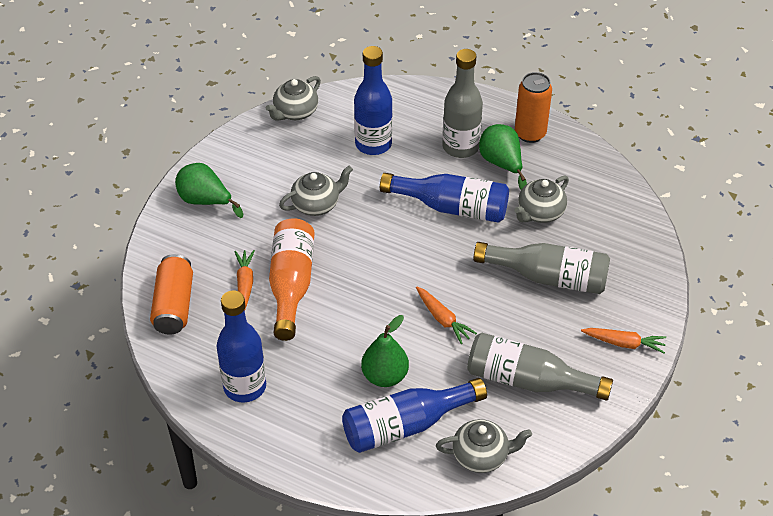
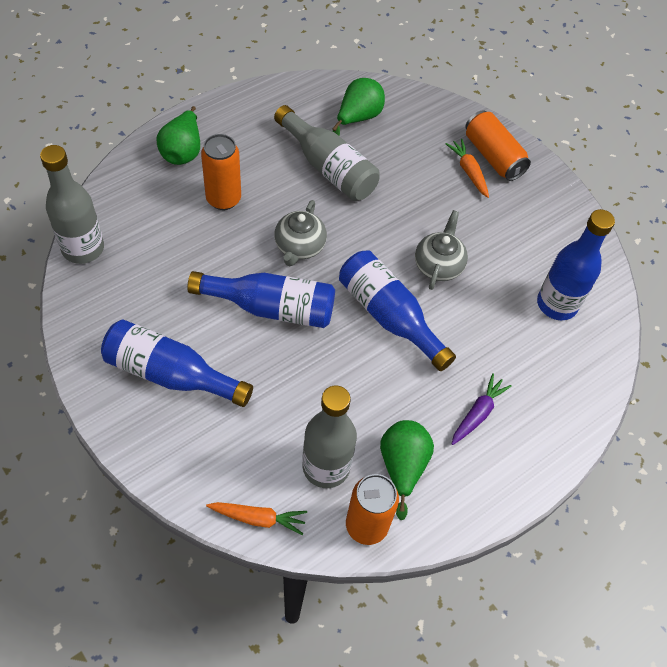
grey teapot: [266,76,321,121] [279,166,353,216] [436,419,532,473] [514,175,569,223] = 4 -> [274,200,327,266] [415,210,468,290] = 2
orange bottle: [269,218,314,341] = 1 -> none = 0
orange can: [150,254,193,335] [515,72,552,143] = 2 -> [201,134,241,210] [346,474,399,545] [465,110,531,181] = 3
orange carrot: [234,250,255,310] [416,287,477,344] [581,328,666,353] = 3 -> [206,502,307,535] [446,139,489,198] = 2
purple carrot: none = 0 -> [451,373,512,445] = 1

